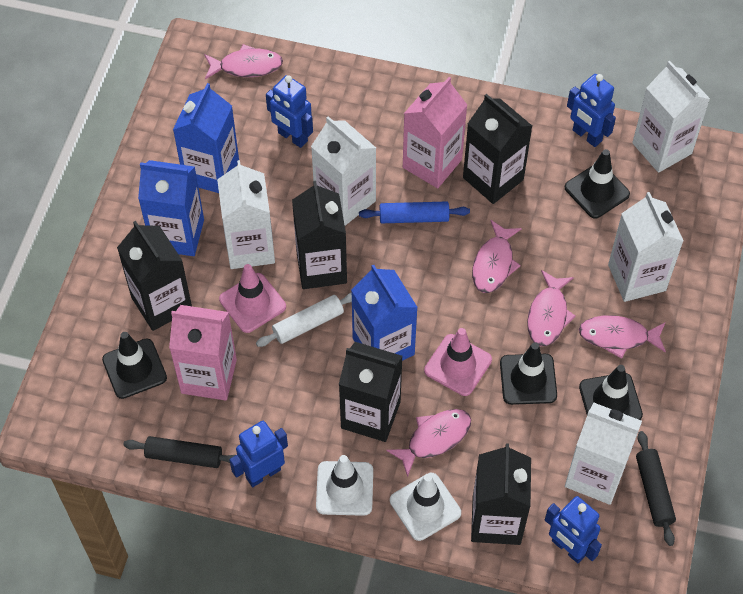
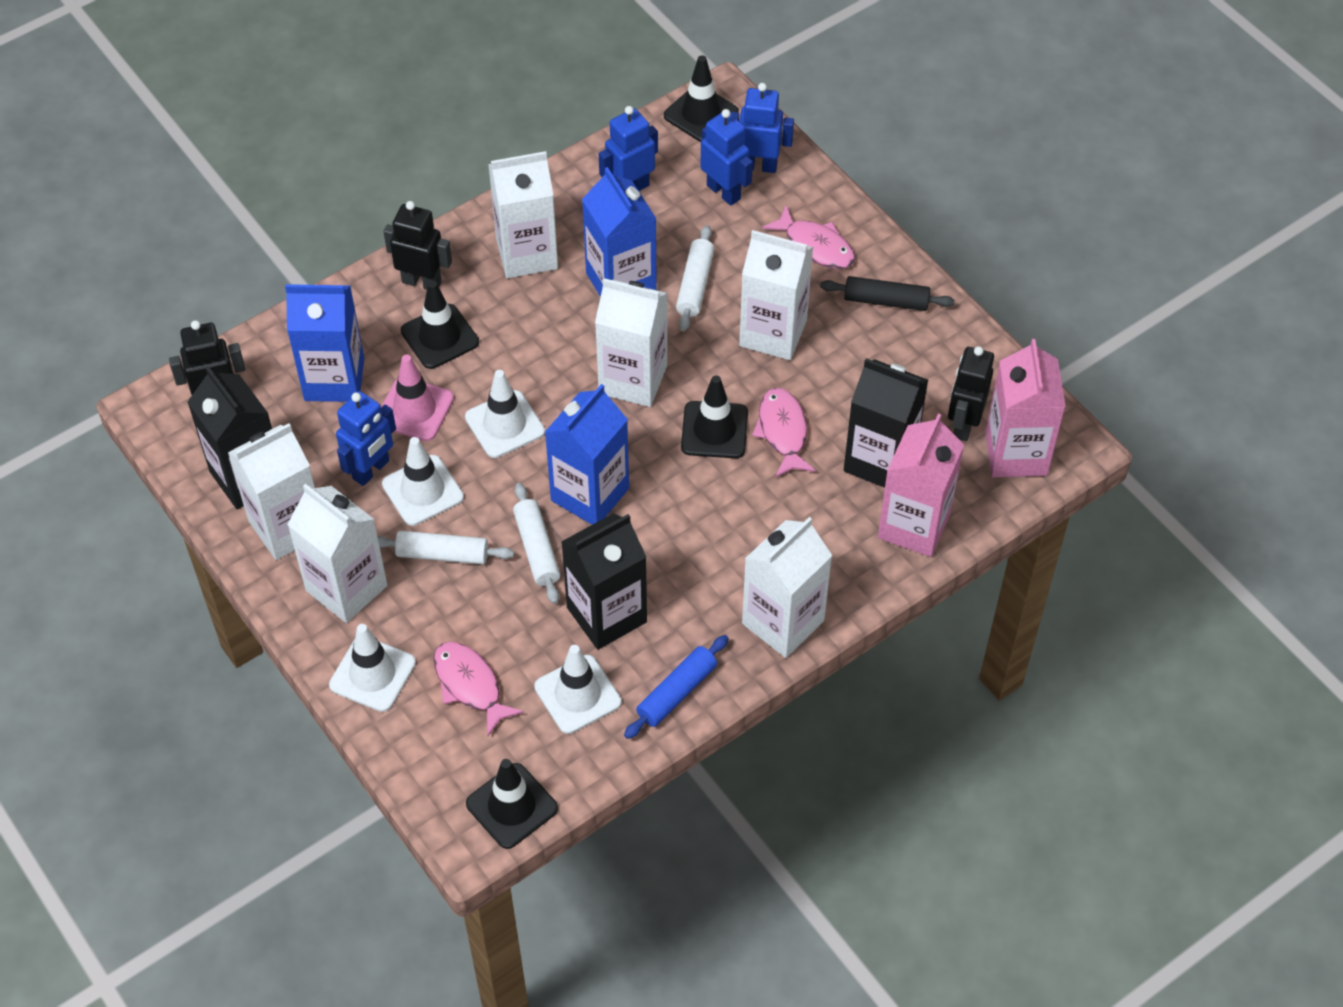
black carton: [117,221,192,331] [292,181,347,289] [339,342,403,442] [463,94,532,204] [471,443,531,545] = 5 -> [187,366,272,509] [561,513,647,650] [844,358,928,488] = 3
black robot: none = 0 -> [169,320,245,395] [383,201,452,290] [948,346,994,441] = 3
black rolling pin: [123,436,235,468] [636,431,676,546] = 2 -> [820,276,955,311] = 1
pink fish: [204,44,283,79] [386,409,471,477] [472,220,522,293] [527,270,576,346] [579,315,666,359] = 5 -> [433,642,524,736] [752,388,816,477] [762,206,855,269] = 3
pink traffic cone: [219,264,286,333] [424,328,492,396] = 2 -> [381,354,454,441] = 1
white carton: [217,160,275,269] [311,116,376,226] [565,402,642,505] [608,192,683,302] [632,61,710,173] = 5 -> [228,423,315,560] [287,484,387,623] [488,151,558,278] [595,278,667,407] [739,230,813,360] [742,517,832,658] = 6
white rolling pin: [256,292,352,347] = 1 -> [377,531,514,564] [513,483,560,604] [676,225,714,331] = 3
white traffic cone: [316,455,373,516] [390,473,461,541] = 2 -> [329,624,416,712] [382,437,464,526] [465,370,545,458] [534,645,621,734] = 4

